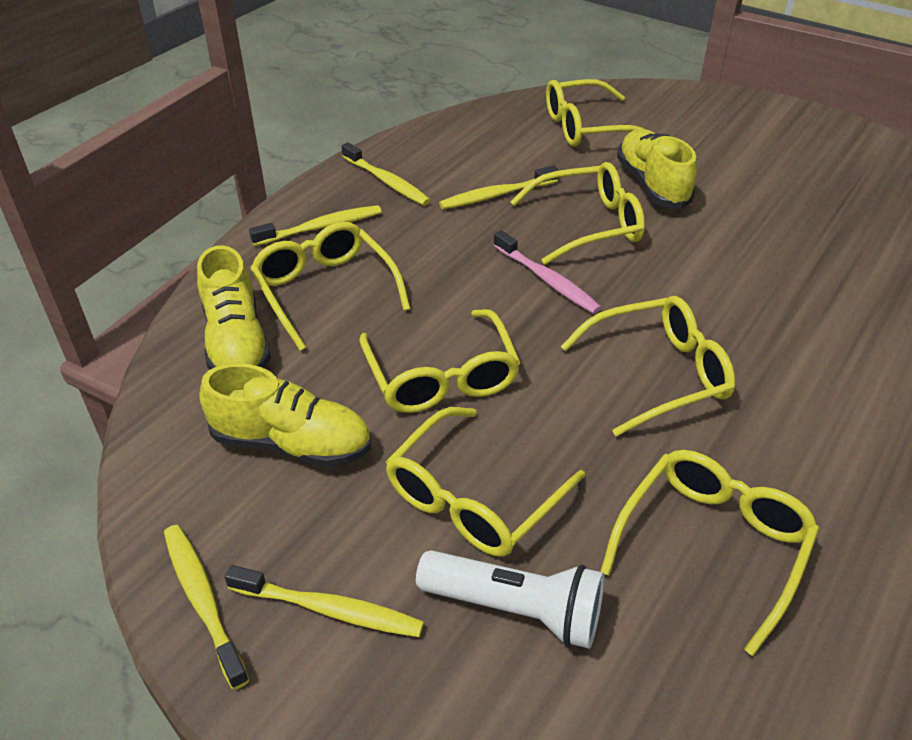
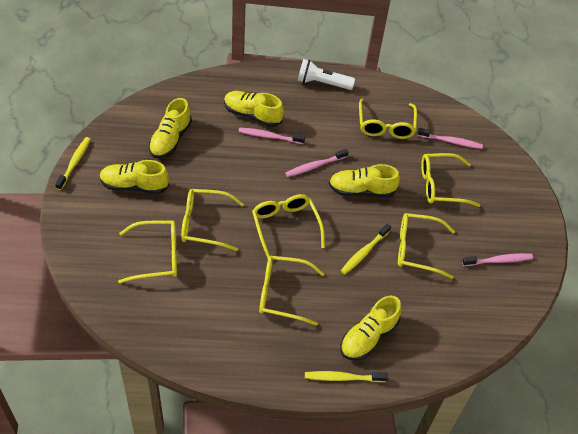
pink toothbrush: [493,230,601,314] = 1 -> [238,128,305,144] [285,149,348,177] [417,128,483,149] [462,253,533,266] = 4
yellow shoe: [197,245,271,370] [199,363,371,467] [617,129,697,209] = 3 -> [100,160,169,194] [149,98,192,158] [224,91,284,127] [329,164,400,197] [341,295,402,361] = 5
yellow toothbrush: [164,525,249,690] [225,565,424,637] [249,205,381,246] [342,142,430,206] [439,165,559,209] = 5 -> [55,137,91,190] [305,371,388,382] [341,224,391,274] = 3

